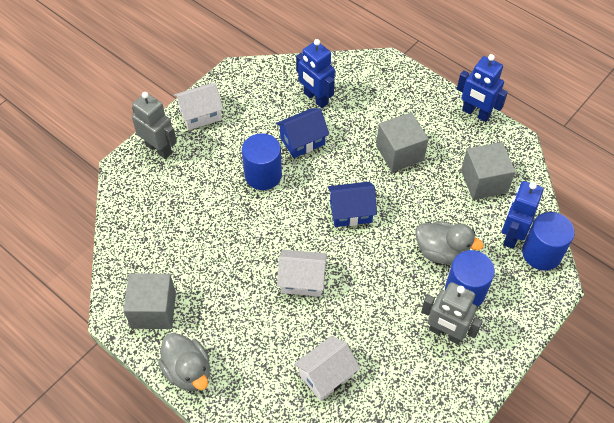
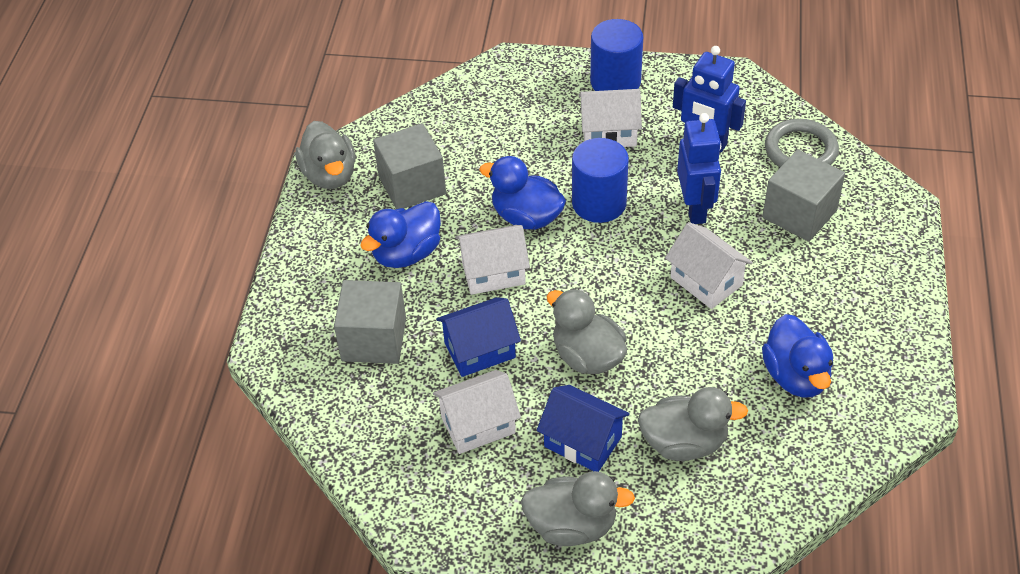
blue cylinder: [242,133,282,190] [445,250,495,307] [522,212,575,271] = 3 -> [572,138,629,223] [590,19,643,91] = 2
blue duck: none = 0 -> [360,201,441,268] [479,156,566,230] [762,314,833,398] = 3
blue robot: [296,39,335,108] [457,54,508,122] [502,181,543,249] = 3 -> [673,46,746,152] [677,113,721,224] = 2
grey duck: [158,333,210,391] [415,221,484,264] = 2 -> [295,121,356,189] [521,471,635,546] [547,288,627,374] [638,387,748,461] = 4
grey ring: none = 0 -> [765,119,839,167] = 1
grey robot: [132,92,177,159] [421,282,483,344] = 2 -> none = 0
white house: [174,83,223,130] [277,250,327,297] [294,336,360,401] = 3 -> [433,370,521,454] [455,225,530,295] [578,89,642,147] [665,222,753,309] = 4

